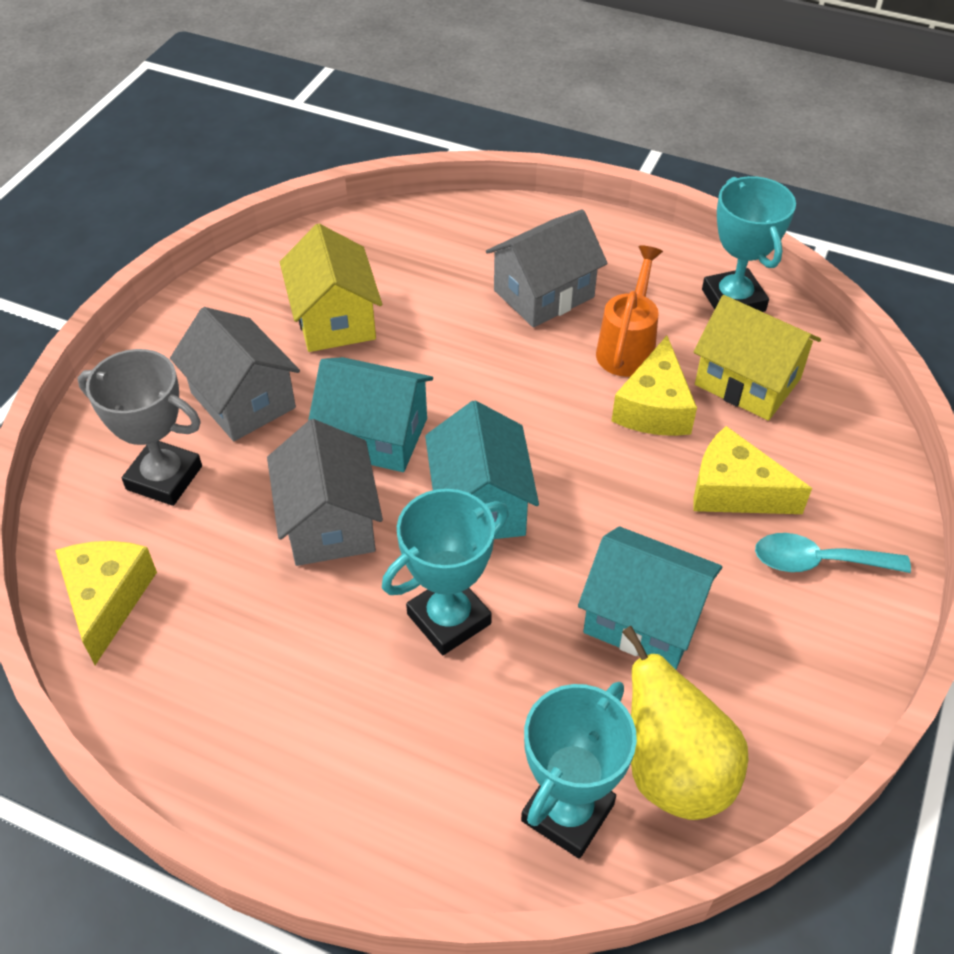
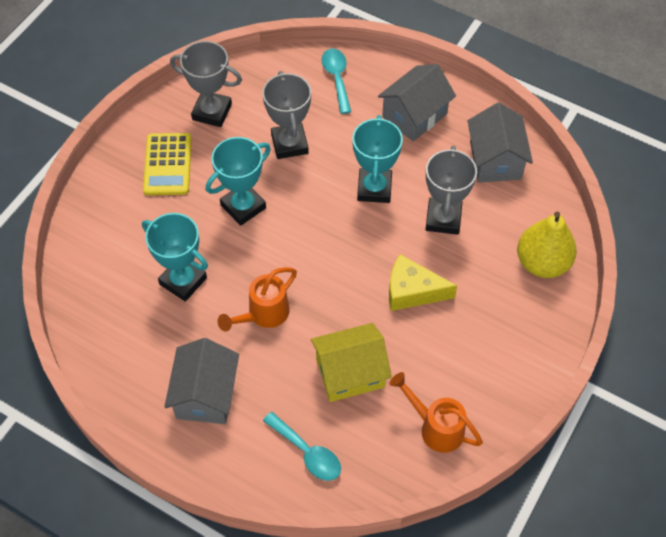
grey trophy: [78,349,202,506] = 1 -> [170,41,242,127] [262,71,311,159] [425,146,477,235] = 3
orange watering can: [596,245,663,377] = 1 -> [218,267,297,331] [390,372,483,453] = 2
turquoise house: [308,357,433,472] [425,400,539,539] [578,526,722,670] = 3 -> none = 0
turquoise spoon: [755,533,911,573] = 1 -> [263,412,341,481] [322,49,351,114] = 2
yellow calculator: none = 0 -> [143,133,192,195] = 1
yellow cheese: [55,541,157,665] [612,336,697,436] [693,426,812,514] = 3 -> [389,254,457,311] = 1
yellow house: [280,224,382,352] [693,295,821,421] = 2 -> [311,323,392,402] = 1

